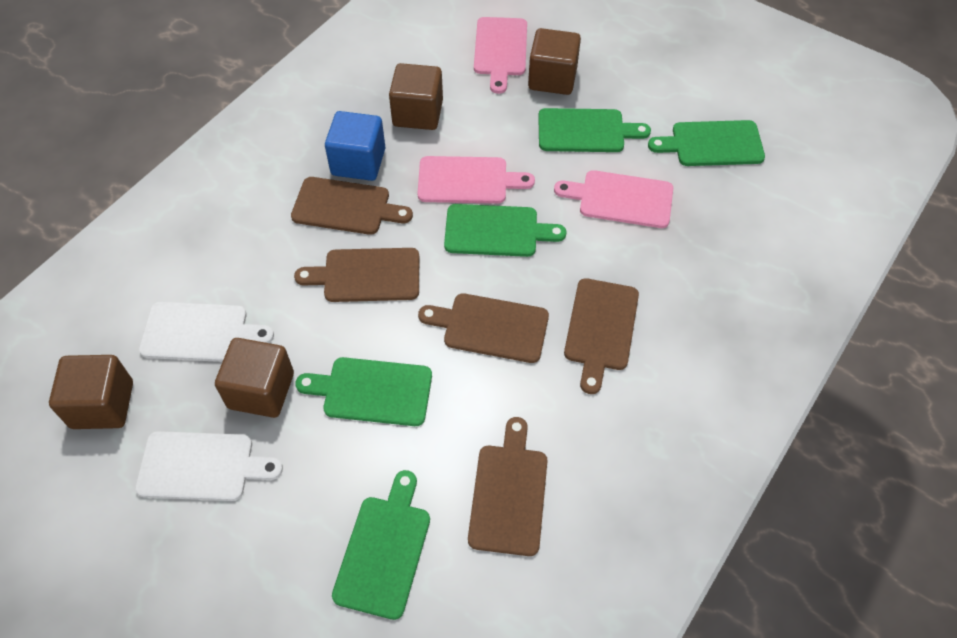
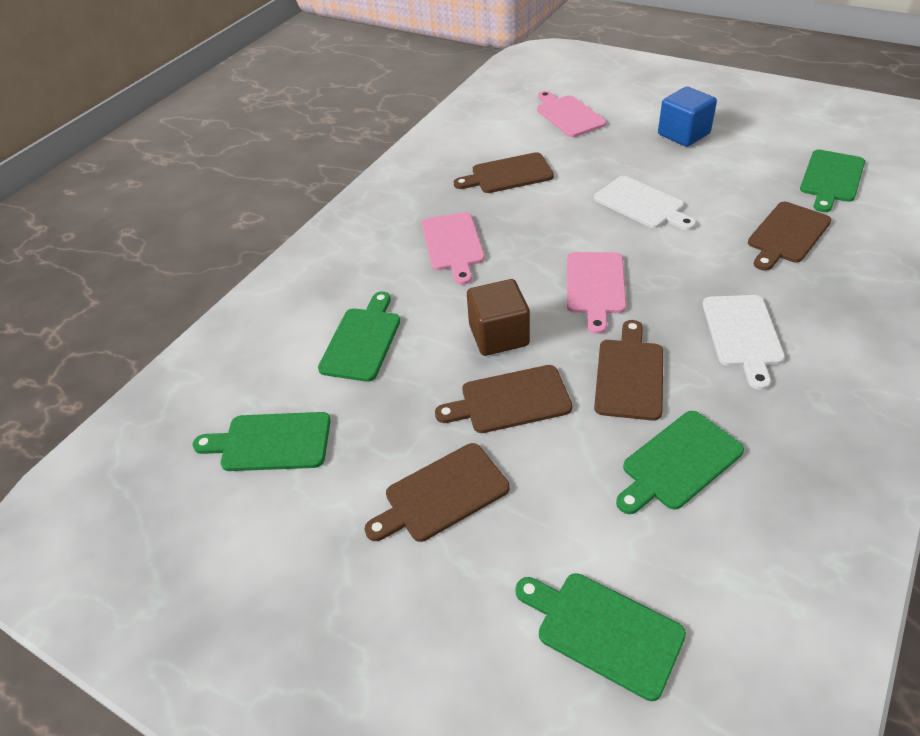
brown cube: [49,355,133,429] [215,338,294,418] [389,63,443,130] [528,28,581,95] = 4 -> [467,279,530,356] = 1

